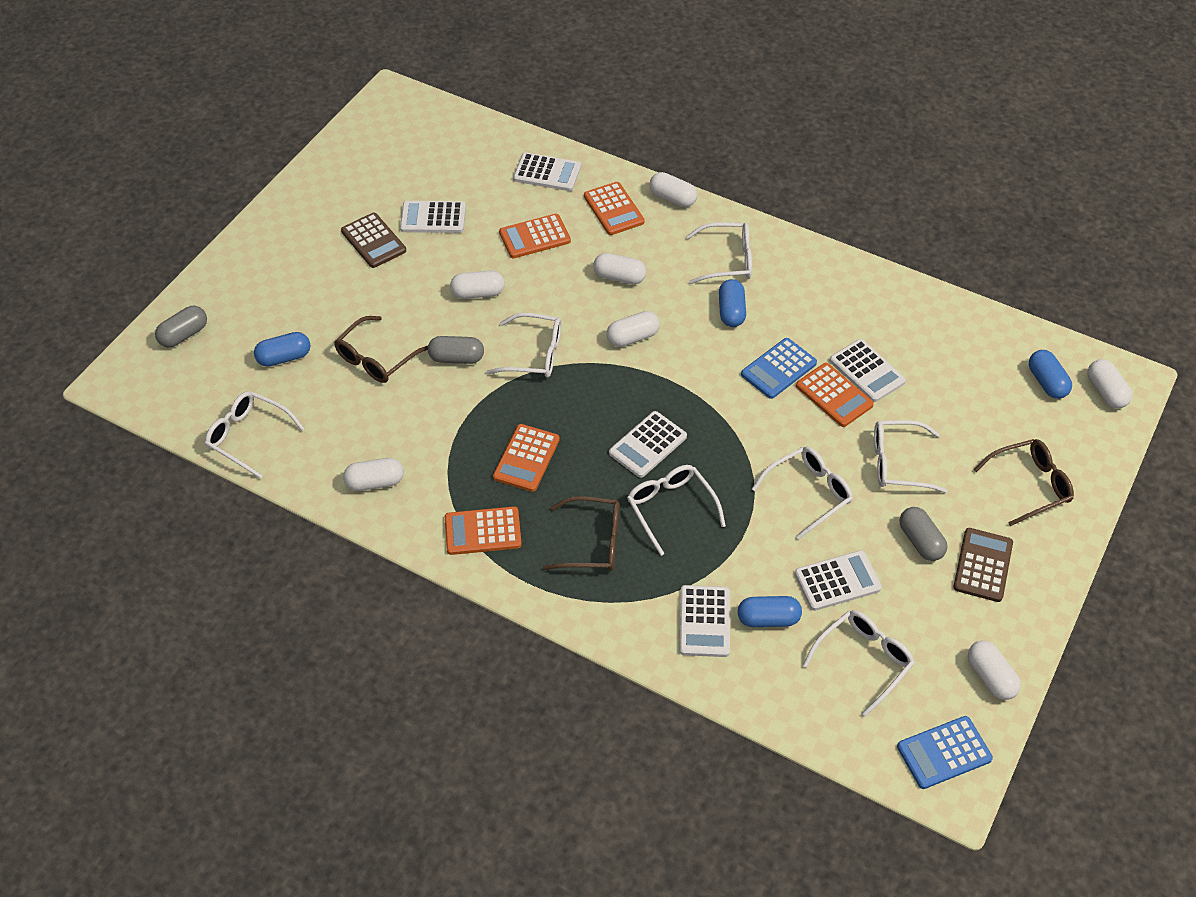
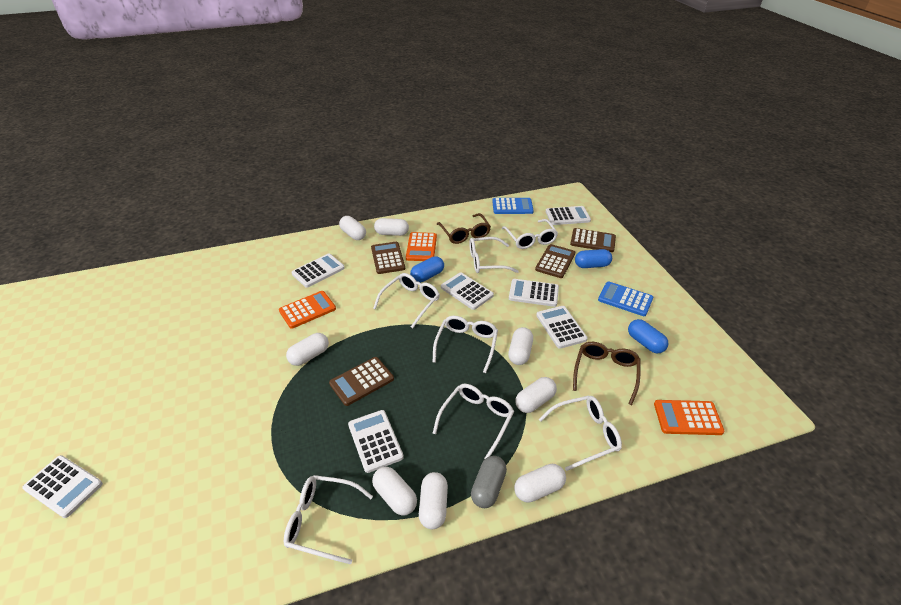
blue capsule: [254,332,310,367] [719,279,746,327] [738,596,802,627] [1029,350,1072,399] = 4 -> [410,256,444,283] [575,249,612,268] [628,319,669,354] = 3
brown calculator: [341,213,406,268] [953,528,1013,602] = 2 -> [329,357,394,406] [371,242,405,274] [535,244,575,278] [570,228,616,252] = 4
brown glasses: [334,316,428,383] [543,496,620,571] [973,439,1074,526] = 3 -> [437,213,491,244] [573,342,641,405] = 2
grey capsule: [155,306,207,347] [428,336,484,364] [899,507,947,561] = 3 -> [471,456,507,508] = 1
orange calculator: [445,506,522,555] [493,424,560,492] [499,214,571,258] [584,182,645,235] [796,363,874,427] = 5 -> [279,291,336,329] [406,232,437,261] [654,400,724,435] = 3
white calculator: [400,201,466,233] [513,152,581,191] [609,411,687,478] [679,585,730,657] [795,550,882,611] [830,339,906,402] = 6 -> [22,455,103,518] [291,254,345,288] [348,410,404,473] [441,272,494,310] [509,279,559,307] [536,306,588,349] [546,206,591,225] = 7
white capsule: [343,458,404,491] [450,270,505,299] [593,253,646,284] [607,311,660,347] [649,172,697,207] [968,640,1021,700] [1087,359,1132,409] = 7 -> [286,333,329,366] [339,216,366,240] [372,467,417,516] [374,218,409,236] [419,472,448,529] [508,327,533,365] [514,464,566,503] [515,377,557,413] = 8

